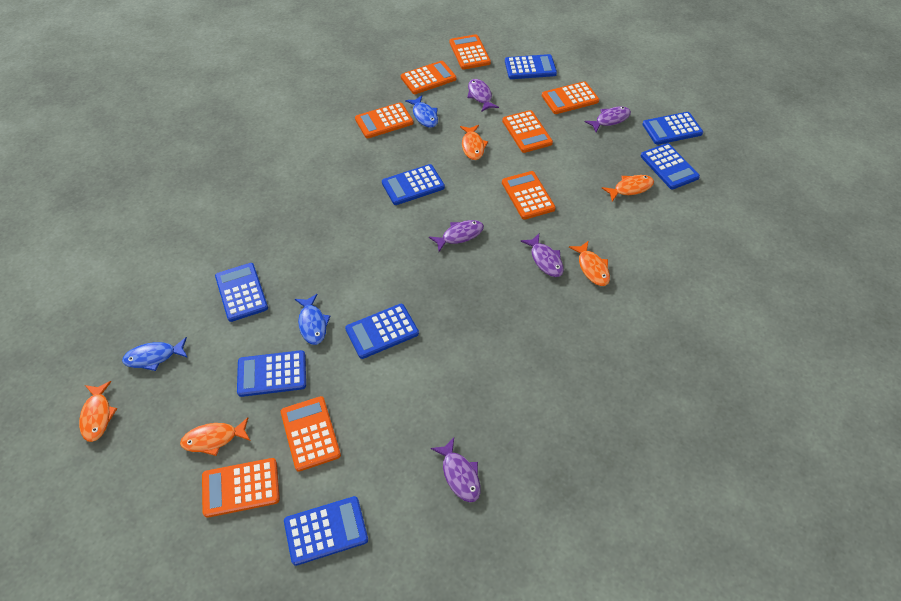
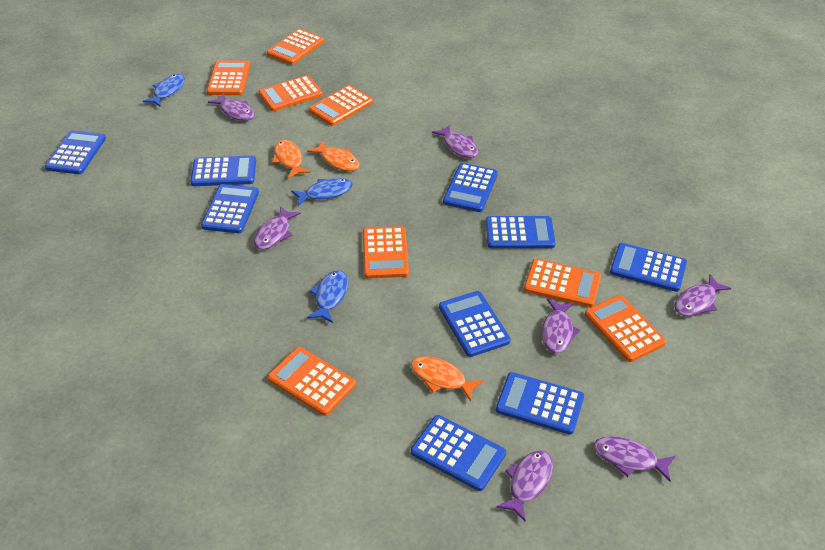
blue calculator: [215,263,268,322] [237,350,306,397] [284,496,368,566] [345,304,419,359] [382,164,445,205] [505,54,557,79] [641,143,700,189] [642,112,703,145] = 8 -> [45,130,106,174] [191,156,256,186] [201,184,259,233] [411,415,506,491] [439,291,511,357] [443,163,498,212] [486,216,556,249] [496,372,584,435] [610,243,687,292] = 9
orange fish: [79,381,117,442] [180,417,250,456] [460,125,488,160] [569,241,610,286] [602,175,654,202] = 5 -> [272,140,310,179] [307,141,360,171] [411,356,484,402] = 3
purple fish: [429,220,484,252] [431,438,481,502] [467,79,499,112] [520,234,564,277] [584,107,631,132] = 5 -> [208,93,254,121] [254,206,301,250] [432,124,478,158] [496,450,553,522] [542,299,580,353] [594,436,676,482] [674,274,731,316] = 7

